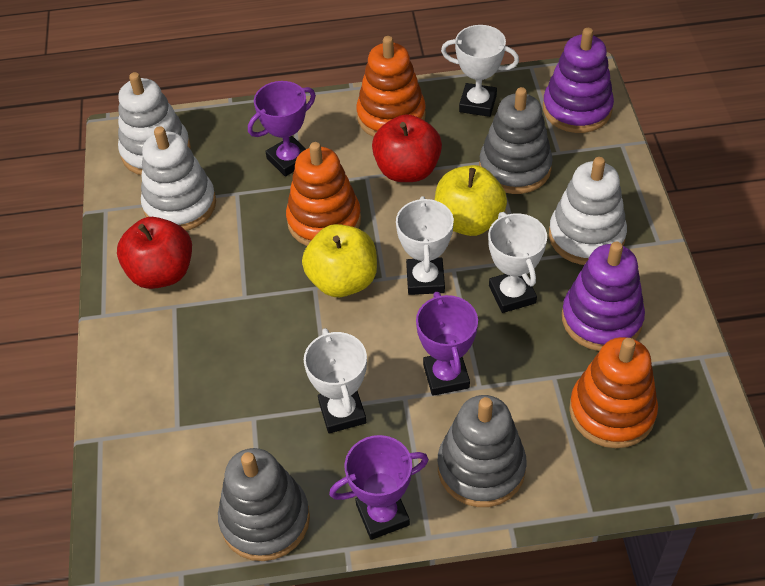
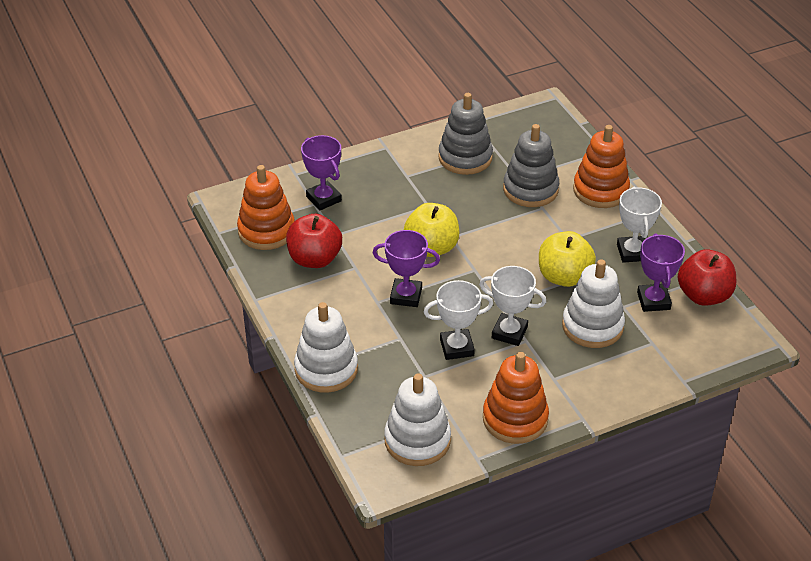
grey stacking toy: [218,448,310,561] [438,395,526,507] [479,87,553,194] = 3 -> [438,93,493,175] [503,124,559,207] = 2
purple stacking toy: [543,28,614,133] [562,242,645,351] = 2 -> none = 0
white trophy: [304,328,367,433] [396,196,454,295] [441,25,519,117] [488,212,547,313] = 4 -> [424,280,493,360] [479,266,546,346] [617,187,662,263] = 3

